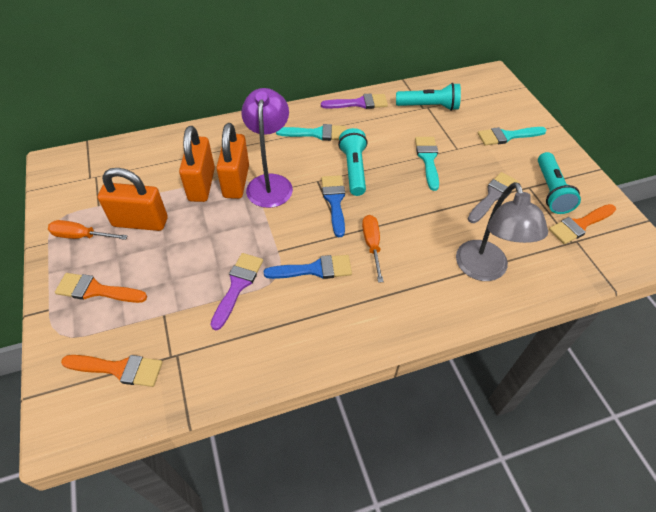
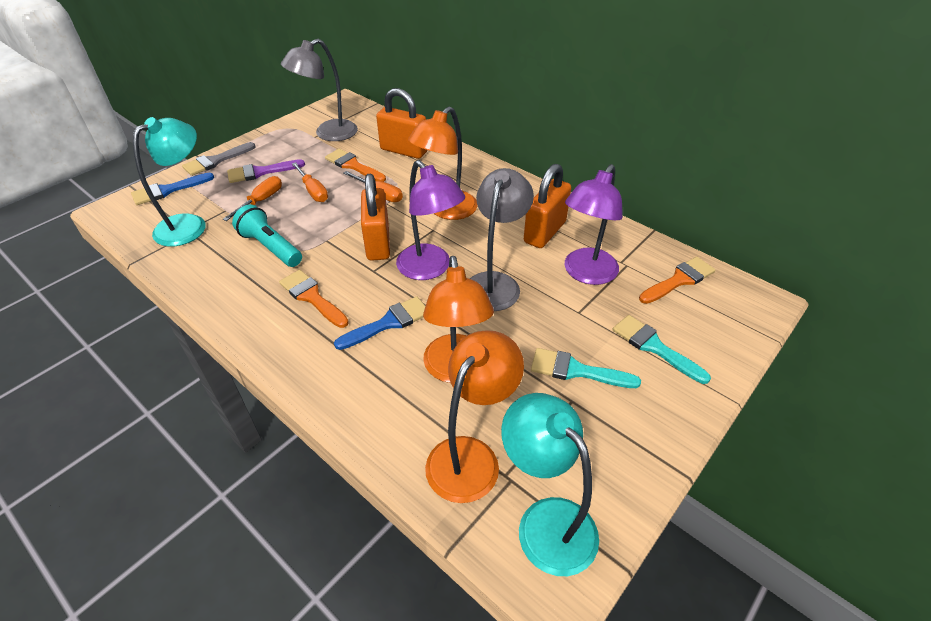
grey lamp: [456,182,548,281] = 1 -> [281,39,358,141] [470,168,534,311] = 2
orange lamp: none = 0 -> [408,106,478,220] [423,256,494,383] [425,330,524,503] = 3
orange screwdriver: [48,220,127,240] [362,215,384,283] = 2 -> [223,176,282,221] [292,162,328,202] [343,171,403,202] = 3
purple brush: [210,253,263,330] [321,94,388,109] = 2 -> [227,159,305,183] = 1
purple lamp: [241,88,293,208] = 1 -> [396,160,465,280] [565,164,623,285] = 2
turquoise brush: [276,124,346,141] [415,137,439,191] [478,127,547,145] = 3 -> [531,348,641,388] [612,315,711,384] = 2
turquoise flashlight: [338,128,367,196] [396,83,461,111] [538,152,581,214] = 3 -> [232,205,302,267] = 1
turquoise lamp: none = 0 -> [133,117,206,247] [501,393,599,576] = 2

